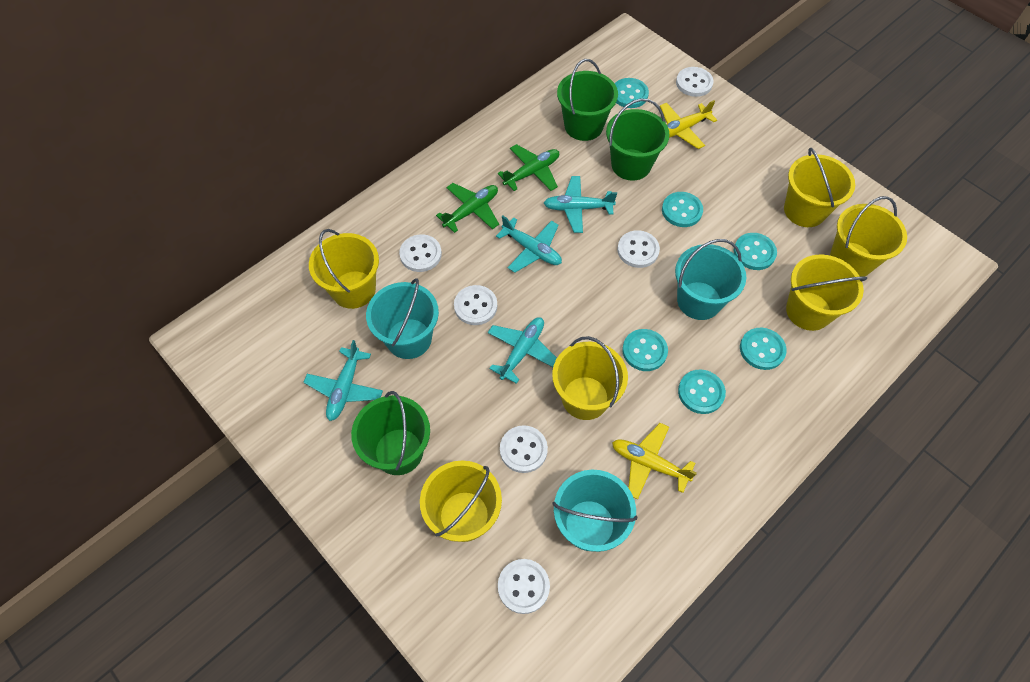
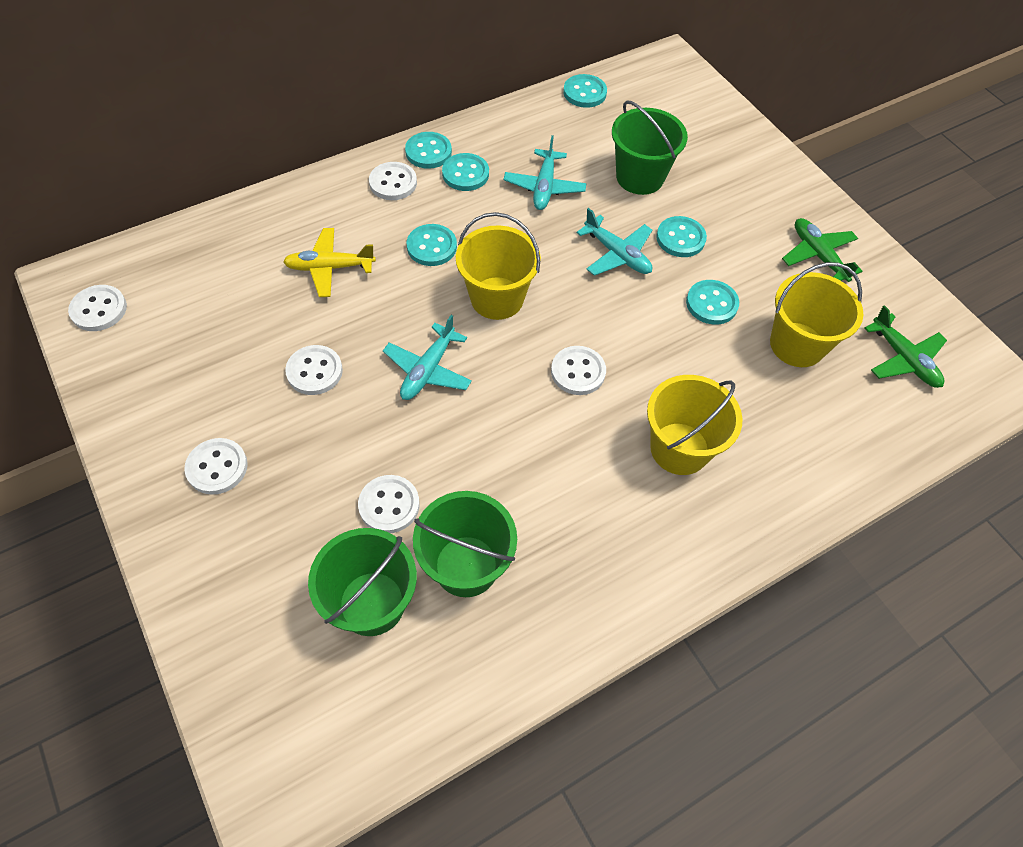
turquoise bucket: [366,278,439,359] [552,470,638,552] [675,239,746,320] = 3 -> none = 0
turquoise plane: [304,340,383,421] [488,317,557,384] [496,216,562,273] [544,176,617,233] = 4 -> [383,315,472,400] [503,135,587,210] [577,208,652,276] = 3
yellow bucket: [309,229,379,309] [420,460,502,542] [552,336,628,420] [784,148,855,227] [786,255,867,331] [830,196,907,277] = 6 -> [456,212,541,320] [647,375,743,475] [770,262,863,367] = 3
yellow plane: [612,423,697,499] [660,100,717,149] = 2 -> [283,228,376,297] = 1

